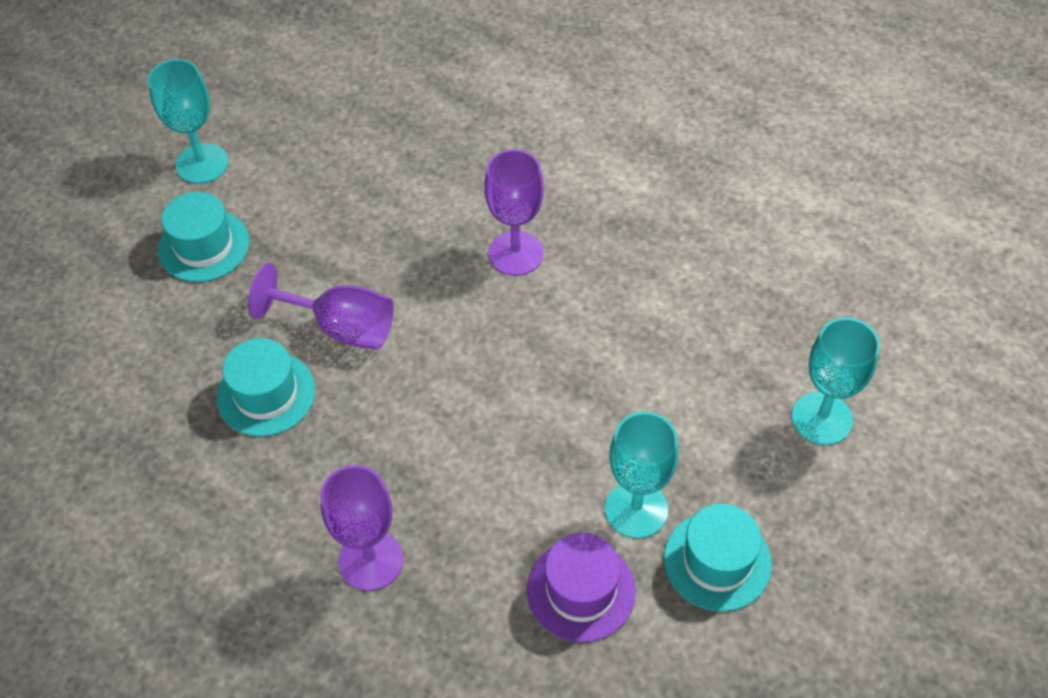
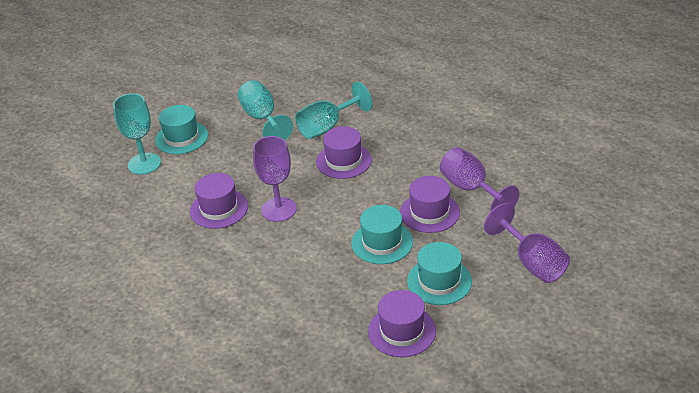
purple hat: [527,533,636,642] = 1 -> [190,173,248,229] [316,126,372,179] [368,290,436,357] [400,176,460,233] = 4

